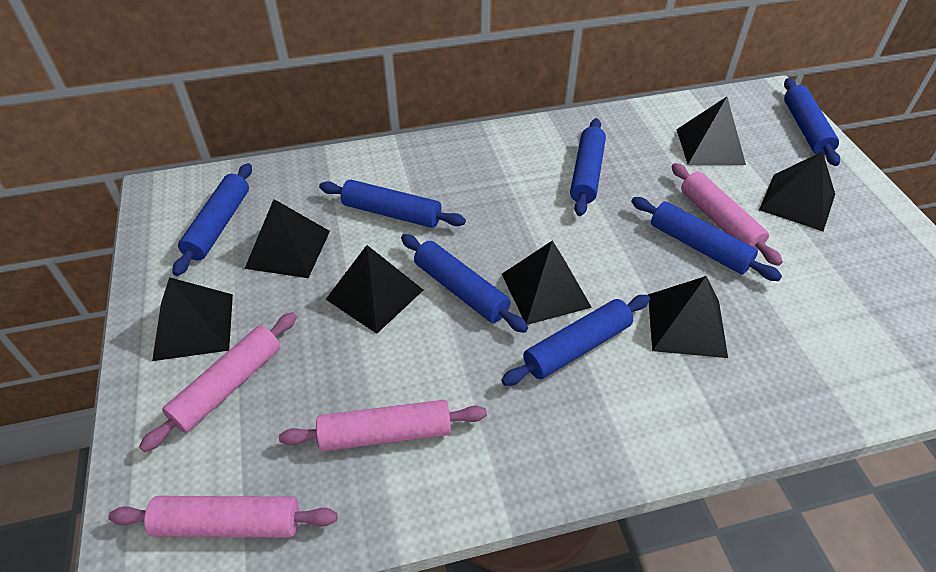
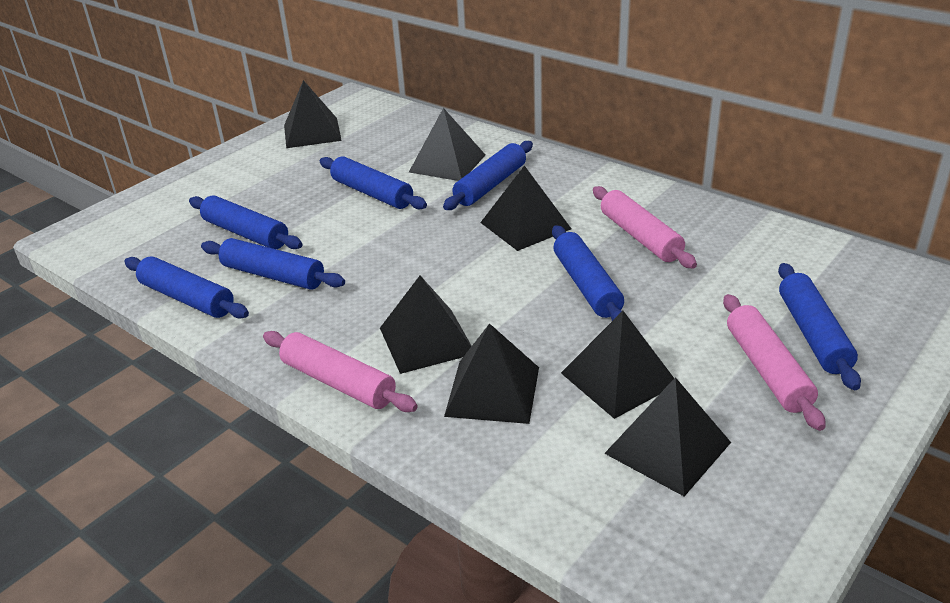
pink rolling pin: [108,496,338,538] [139,312,297,452] [279,400,487,451] [671,163,783,266] = 4 -> [263,331,418,412] [593,186,697,269] [723,294,825,431] = 3

